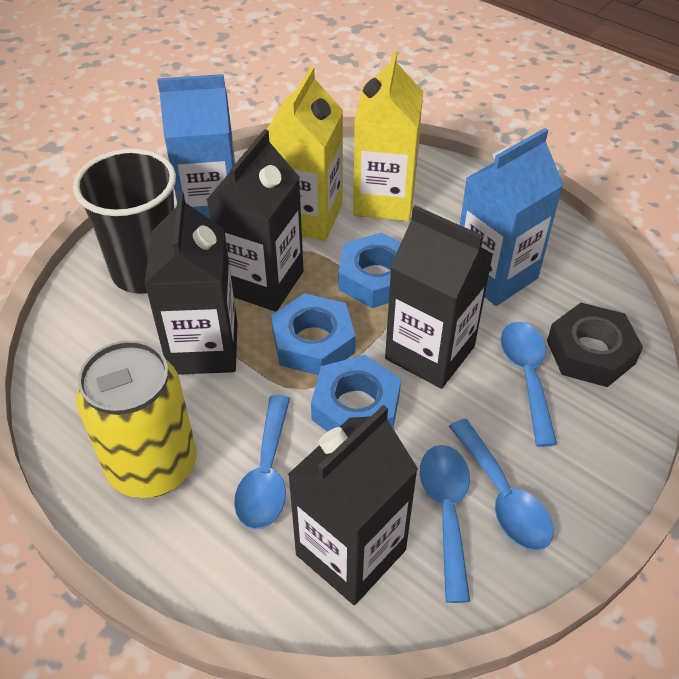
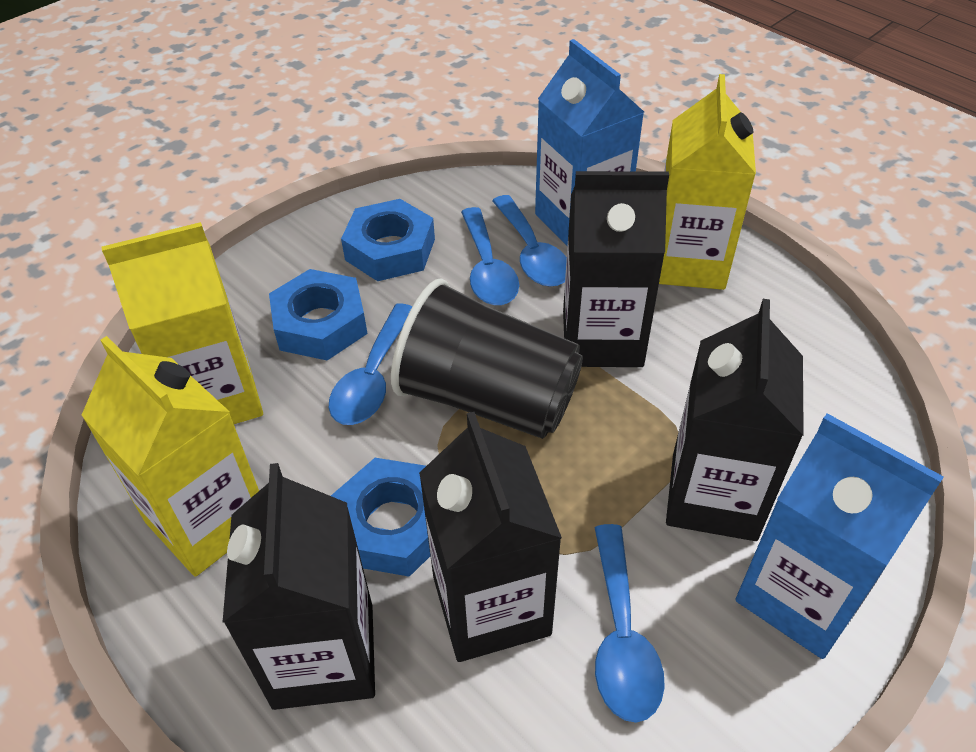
black nut: [547,303,643,387] = 1 -> none = 0
yellow can: [76,340,196,498] = 1 -> none = 0
yellow carton: [267,67,343,241] [353,51,423,221] = 2 -> [81,336,259,577] [101,222,263,424] [659,74,756,290] = 3

